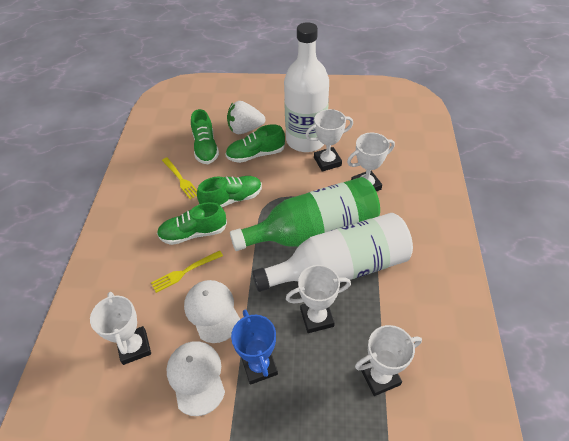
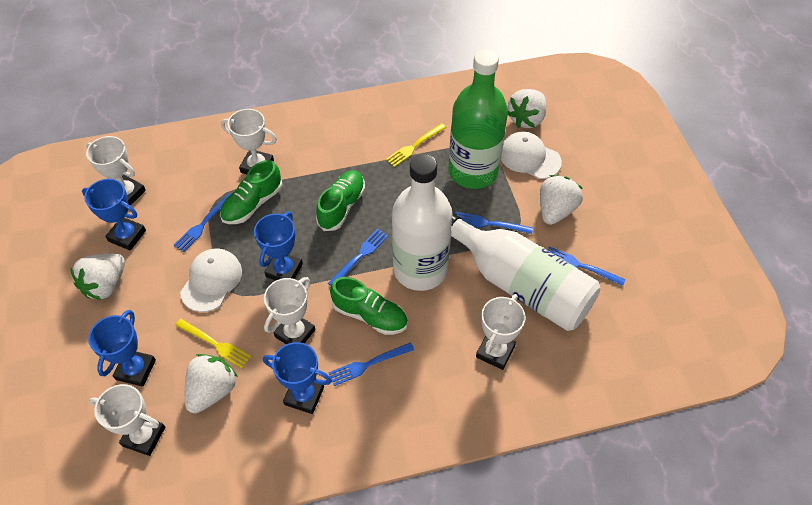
blue fork: none = 0 -> [174,193,231,252] [328,229,388,286] [328,342,414,386] [455,212,533,234] [548,246,626,286] = 5
blue trophy: [231,310,278,385] = 1 -> [82,179,146,251] [88,310,156,387] [254,211,303,280] [263,342,332,414] = 4
green shoe: [157,202,227,245] [191,109,219,164] [197,176,262,207] [226,124,285,163] = 4 -> [220,160,283,224] [316,170,365,231] [330,277,408,335] = 3
white strawberry: [227,101,265,134] = 1 -> [70,253,125,300] [185,354,238,413] [508,89,547,128] [540,175,583,225] = 4

